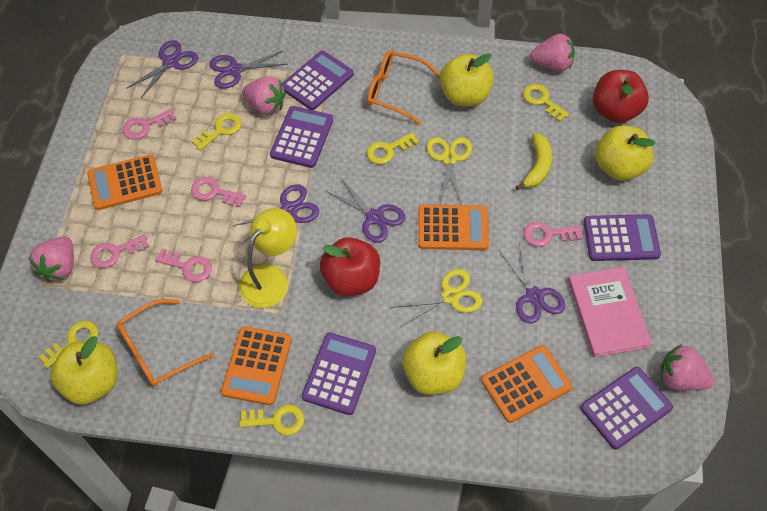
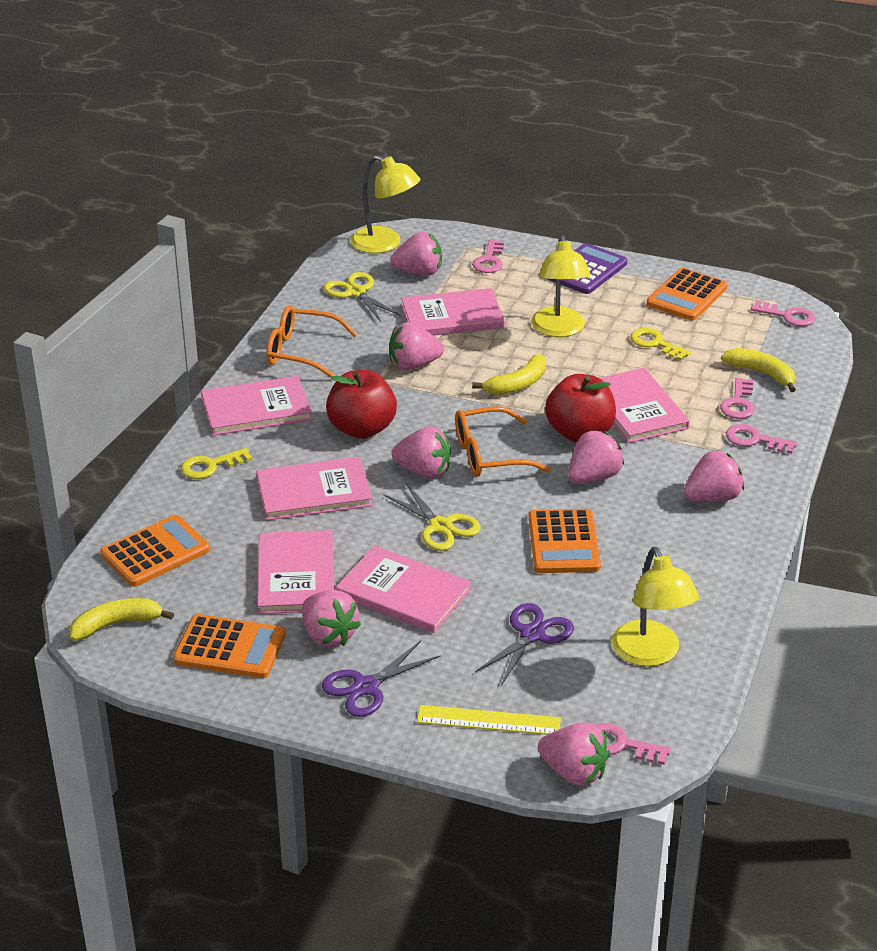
pink book: [568,267,652,357] = 1 -> [201,376,312,435] [256,457,373,520] [258,530,334,614] [336,546,471,633] [401,288,505,336] [600,368,690,443] = 6
pink strawberry: [28,236,74,282] [242,76,286,115] [530,34,575,72] [660,344,714,391] = 4 -> [302,590,361,647] [389,322,444,370] [390,231,442,276] [392,426,451,478] [538,722,610,786] [568,430,624,484] [684,450,744,502] = 7
purple calculator: [270,106,333,168] [282,50,354,110] [302,332,376,415] [580,367,673,450] [583,214,661,261] = 5 -> [547,243,627,294] = 1
purple scissors: [126,40,198,98] [209,51,288,89] [233,184,319,242] [326,177,406,243] [499,244,566,324] = 5 -> [322,641,441,717] [475,603,574,686] = 2
yellow apple: [50,336,118,405] [402,332,466,395] [440,53,494,106] [595,126,656,181] = 4 -> none = 0
yellow banana: [516,133,552,190] = 1 -> [69,598,174,641] [472,354,546,395] [721,348,796,392] = 3
yellow key: [39,321,98,368] [192,113,242,151] [239,405,305,435] [367,132,419,164] [523,84,569,122] = 5 -> [181,448,253,479] [631,328,691,361] = 2
yellow lamp: [239,208,297,308] = 1 -> [350,155,420,253] [531,235,591,337] [612,547,699,666] = 3
yellow ruler: none = 0 -> [417,705,561,735] = 1

